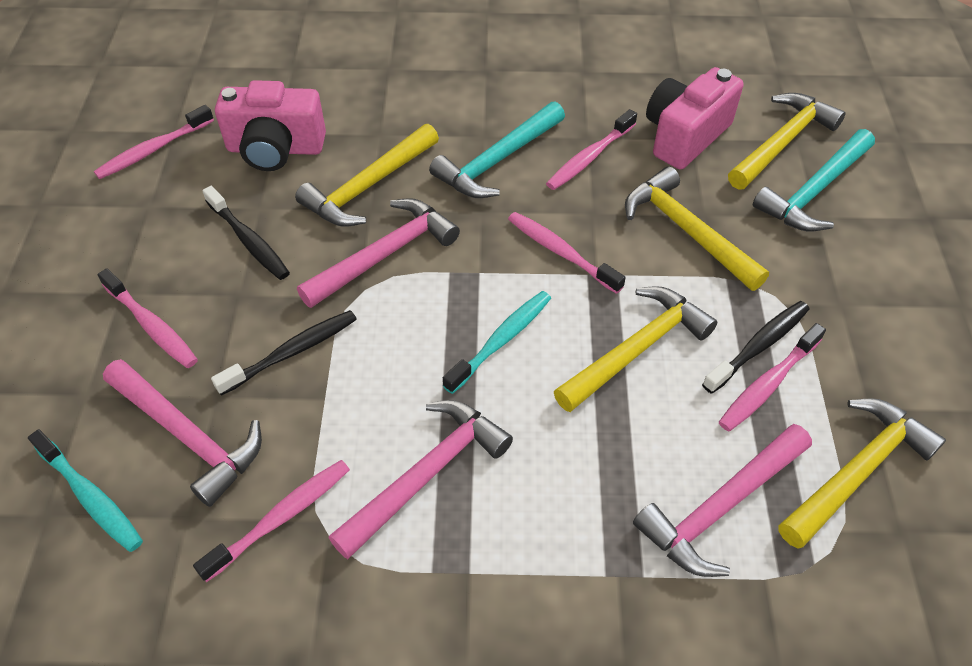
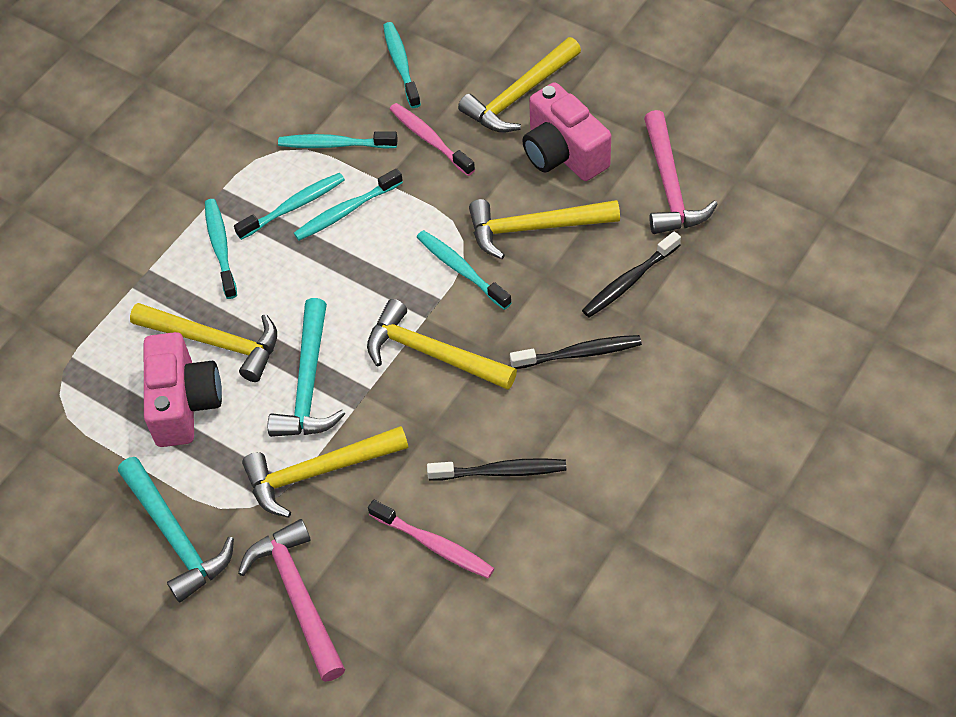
pink hammer: [103,359,262,507] [297,198,460,308] [328,400,513,559] [633,424,812,577] = 4 -> [238,519,345,682] [644,110,718,234] = 2
pink toothbrush: [94,105,214,179] [97,268,198,368] [193,460,350,582] [508,212,626,294] [546,109,637,190] [719,323,826,432] = 6 -> [368,500,495,579] [390,103,475,176] = 2
turquoise toothbrush: [28,429,143,552] [443,291,551,394] = 2 -> [205,199,237,299] [234,173,345,240] [278,131,398,149] [294,168,403,241] [383,22,421,108] [417,230,512,310] = 6

